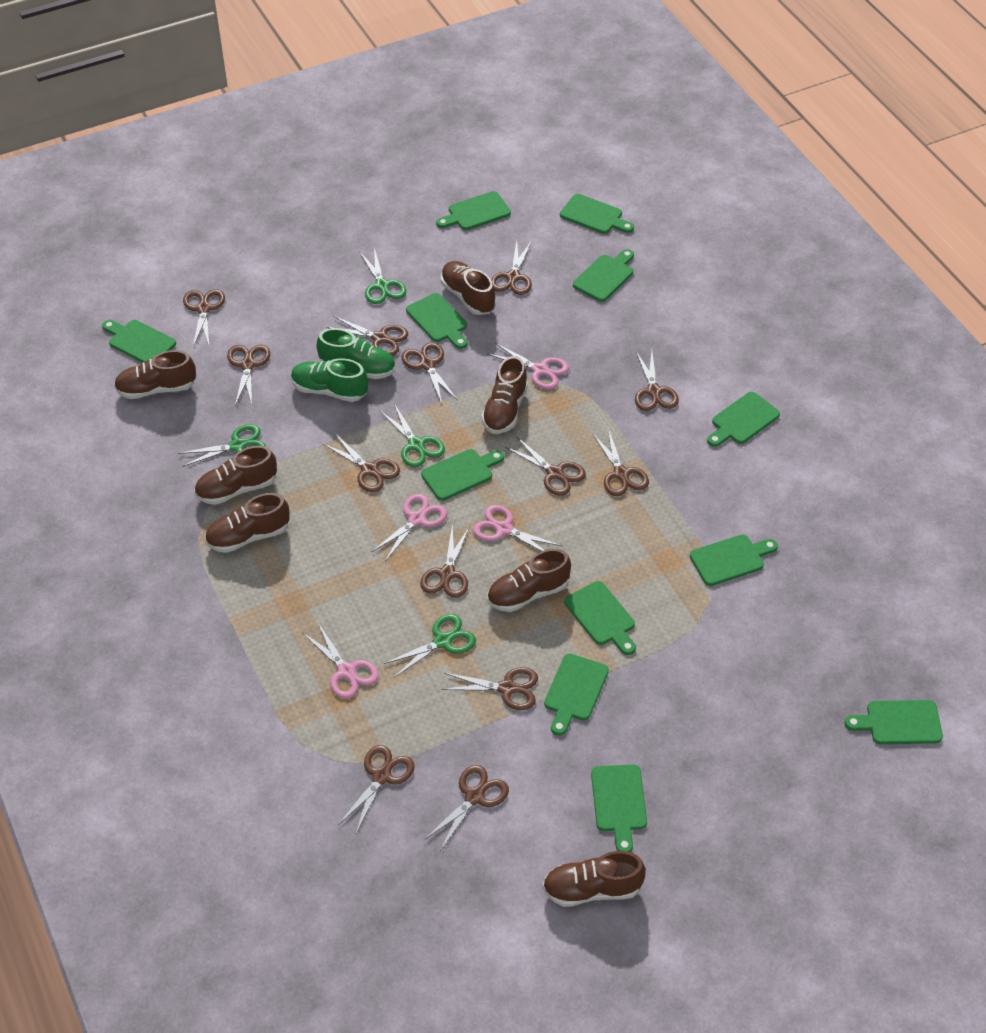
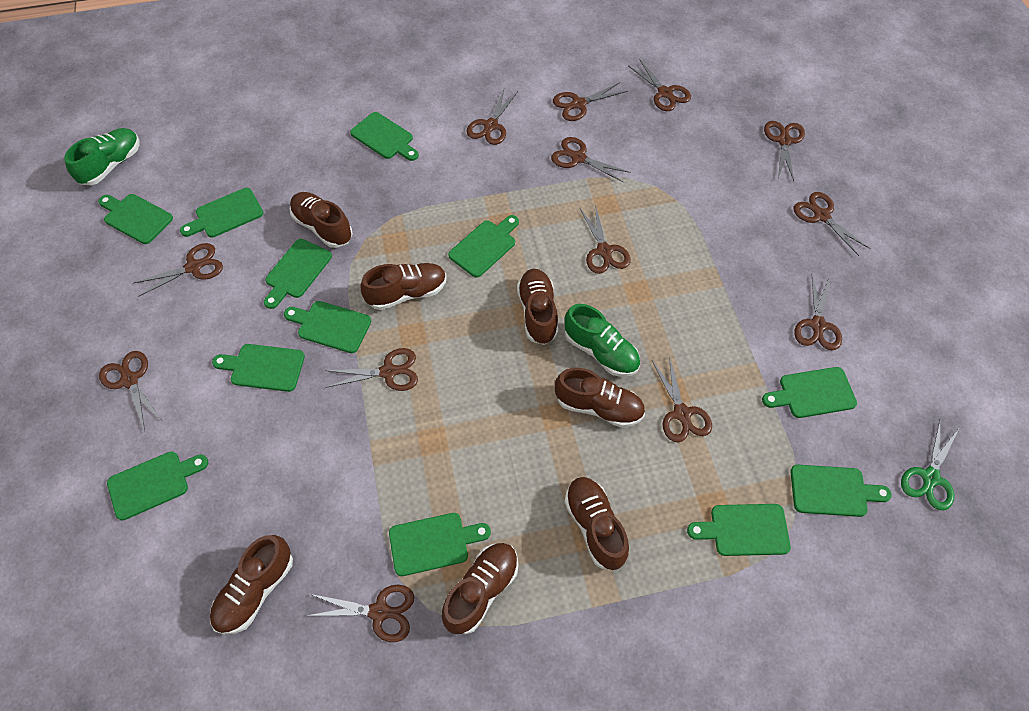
green scissors: [178,424,266,467] [359,248,406,304] [380,404,445,467] [384,614,476,678] = 4 -> [901,420,960,510] = 1
pink scissors: [302,623,379,699] [371,494,447,561] [473,505,562,551] [487,343,569,390] = 4 -> none = 0

